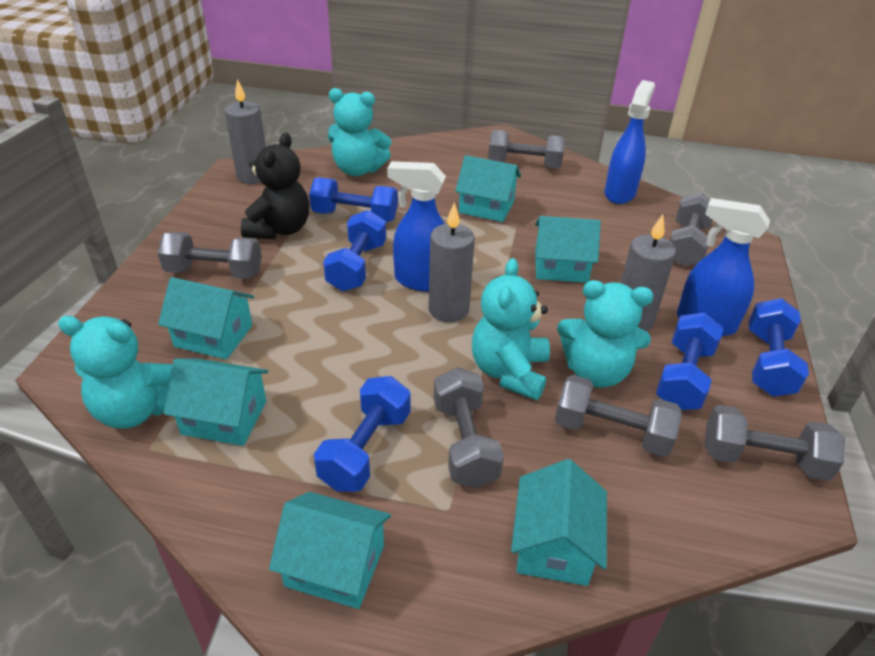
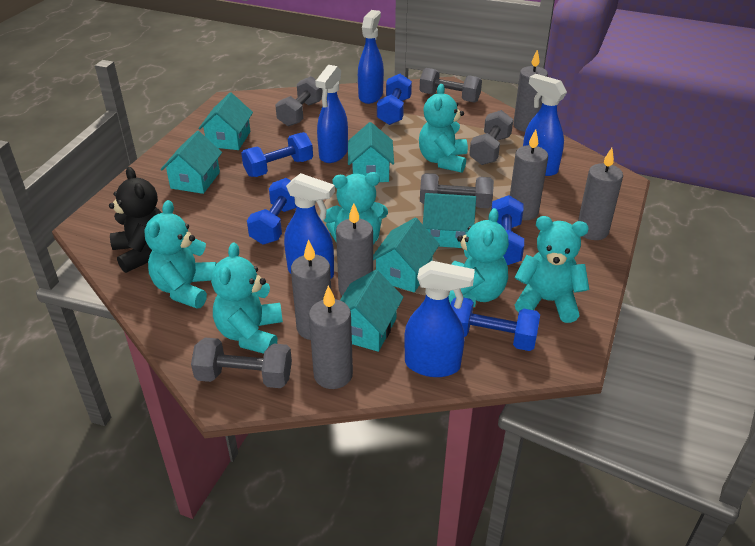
blue spray bottle: [387,161,446,292] [604,80,655,204] [677,198,770,336] = 3 -> [284,173,335,278] [315,65,348,163] [358,10,384,104] [404,261,475,377] [523,74,567,176] = 5
grey candle: [225,79,266,184] [428,202,475,323] [621,214,676,332] = 3 -> [291,239,331,340] [309,286,353,389] [336,203,373,296] [510,129,548,220] [513,50,548,132] [578,148,623,240] = 6
grey dumbbell: [158,232,262,279] [434,367,504,488] [488,130,565,168] [555,375,682,457] [670,193,712,266] [705,405,845,481] = 6 -> [191,337,292,388] [275,76,323,127] [419,68,482,103] [420,173,494,208] [469,110,513,165] = 5
turquoise teddy bear: [58,316,173,429] [328,88,391,176] [472,258,550,400] [557,280,653,388] = 4 -> [145,200,217,308] [211,243,283,354] [324,172,388,245] [419,84,468,173] [449,208,509,307] [514,216,589,323] = 6

